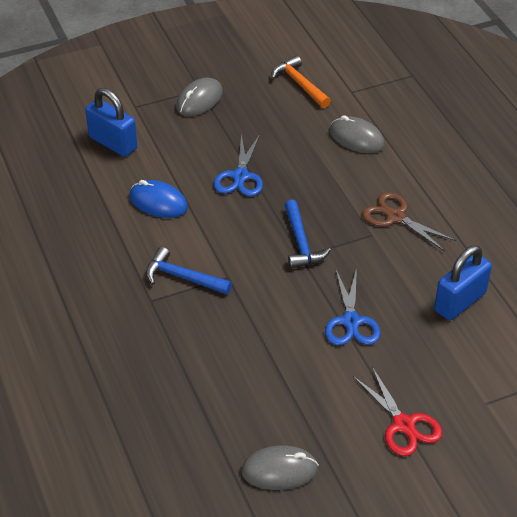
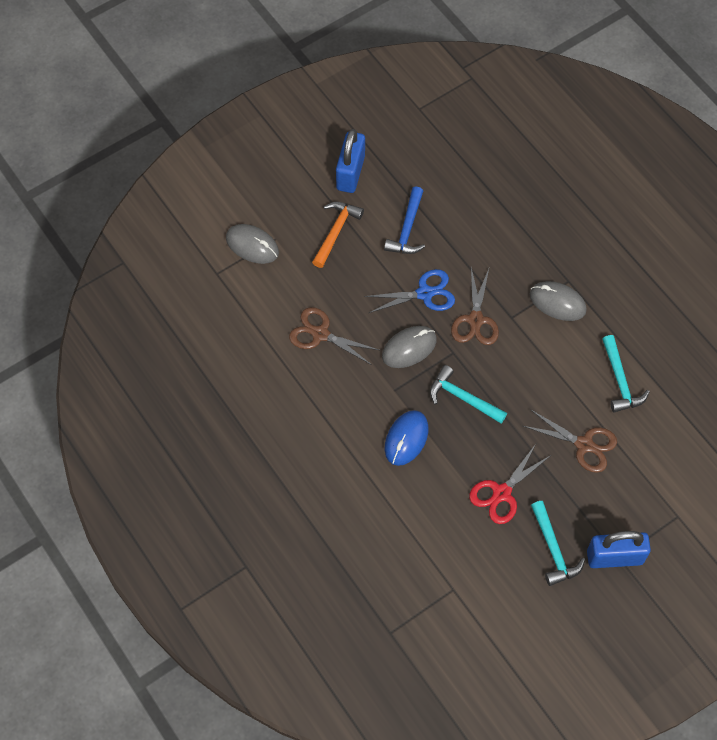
blue hammer: [146,247,232,295] [284,200,331,269] = 2 -> [384,187,425,254] = 1
blue scissors: [214,133,263,197] [325,268,380,345] = 2 -> [364,269,455,313] = 1
brown scissors: [362,192,456,251] = 1 -> [289,307,379,365] [451,267,499,345] [523,409,617,473] = 3
turquoise hammer: none = 0 -> [430,365,507,423] [531,501,585,586] [602,335,650,412] = 3

